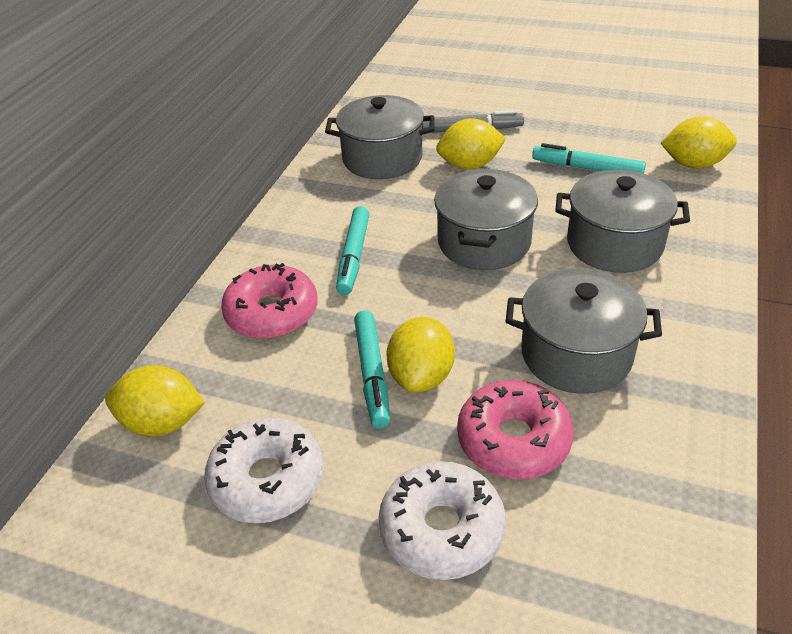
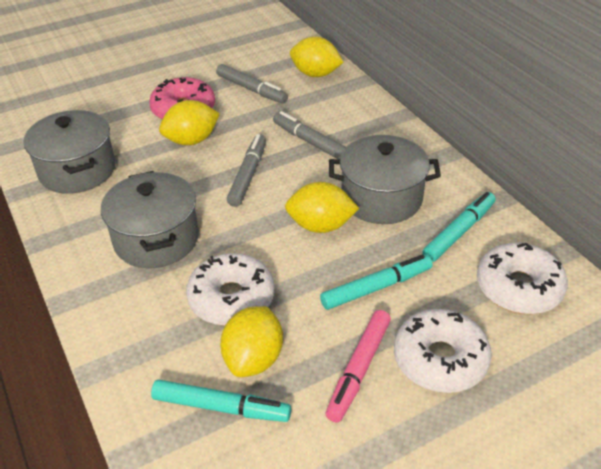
grey marker: [422,110,524,133] = 1 -> [216,64,288,104] [227,134,266,207] [273,111,346,159] = 3
grey pot: [325,95,435,179] [434,169,538,270] [506,268,662,394] [555,170,690,273] = 4 -> [24,110,115,194] [101,171,199,268] [329,135,441,224] = 3
pink donut: [221,263,318,339] [457,380,574,479] = 2 -> [149,77,215,120] = 1
pink marker: none = 0 -> [325,310,391,423] = 1
white donut: [204,417,324,524] [379,461,506,580] = 2 -> [186,253,274,326] [394,309,492,393] [477,243,568,314] = 3

